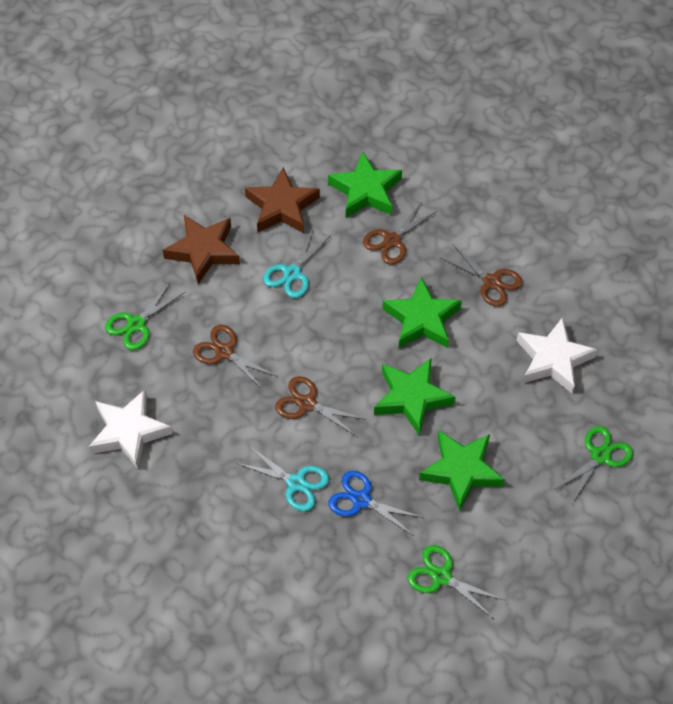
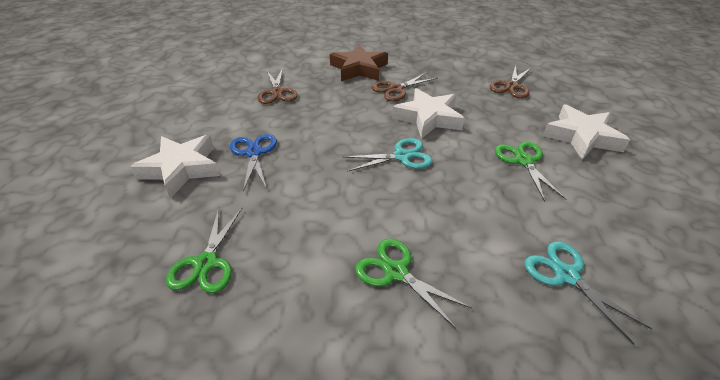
brown scissors: [193,325,278,391] [275,376,367,436] [363,201,437,265] [439,244,523,307] = 4 -> [258,68,298,104] [371,72,438,101] [490,65,532,98] = 3
brown star: [163,215,240,284] [245,167,320,233] = 2 -> [330,44,388,81] = 1
green star: [328,152,402,218] [374,358,455,435] [382,277,462,348] [419,431,505,511] = 4 -> none = 0
white star: [89,390,172,469] [516,317,598,394] = 2 -> [130,135,220,198] [392,88,465,139] [543,104,630,160] = 3

